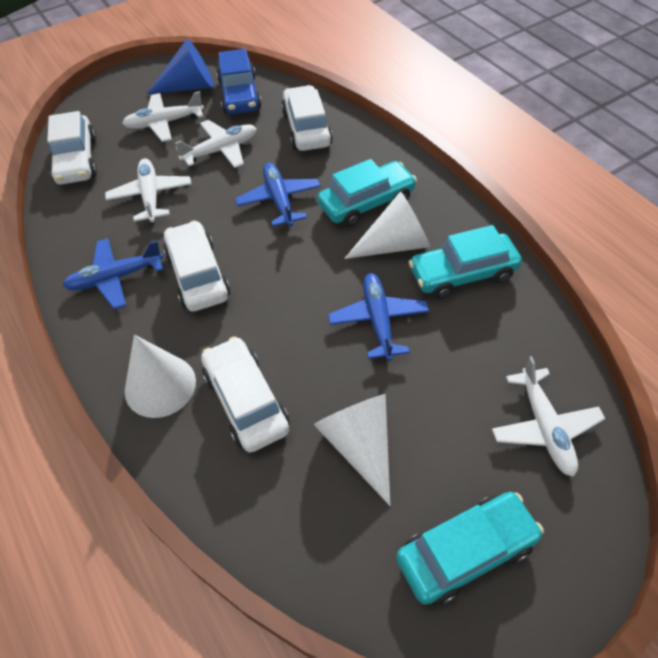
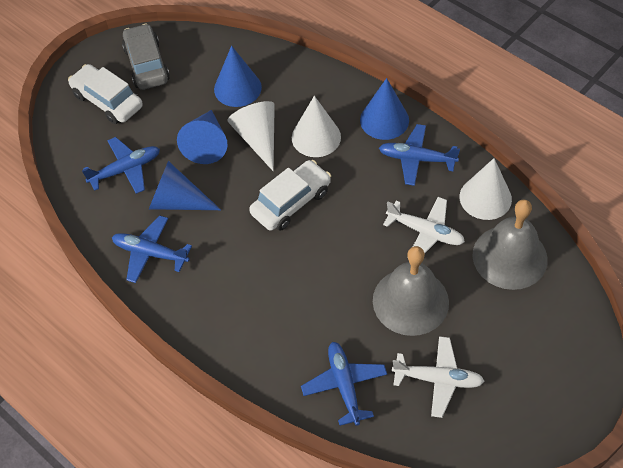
blue car: [216,49,262,114] = 1 -> none = 0
blue cone: [147,39,214,94] = 1 -> [149,161,221,210] [177,110,228,164] [214,46,262,107] [360,78,409,140] = 4
blue plane: [63,238,163,310] [235,163,321,226] [328,273,429,361] = 3 -> [82,137,160,194] [112,215,192,283] [301,342,387,426] [379,124,460,186] = 4
grey bell: none = 0 -> [373,246,449,336] [472,199,548,290] = 2
grey car: none = 0 -> [122,23,170,90] = 1
turquoise car: [318,159,417,227] [396,492,544,606] [409,225,522,299] = 3 -> none = 0
white car: [47,111,97,185] [163,220,230,312] [201,336,289,452] [281,85,333,151] = 4 -> [68,64,143,124] [249,160,331,231] = 2
white plane: [105,158,191,222] [122,91,204,142] [175,120,257,168] [492,356,605,477] = 4 -> [383,197,465,258] [392,336,485,418] = 2

